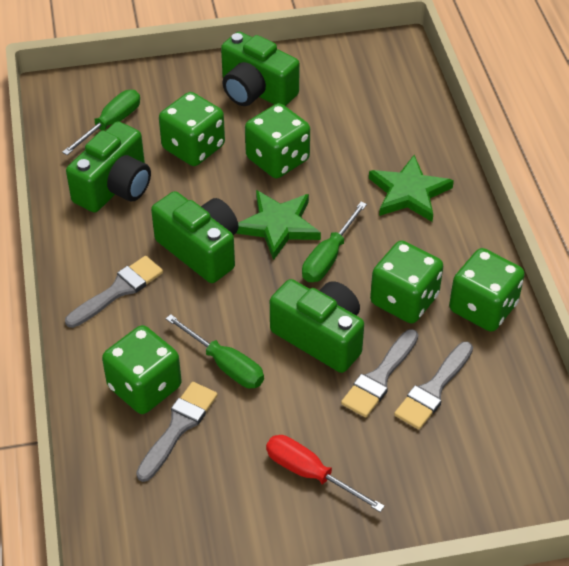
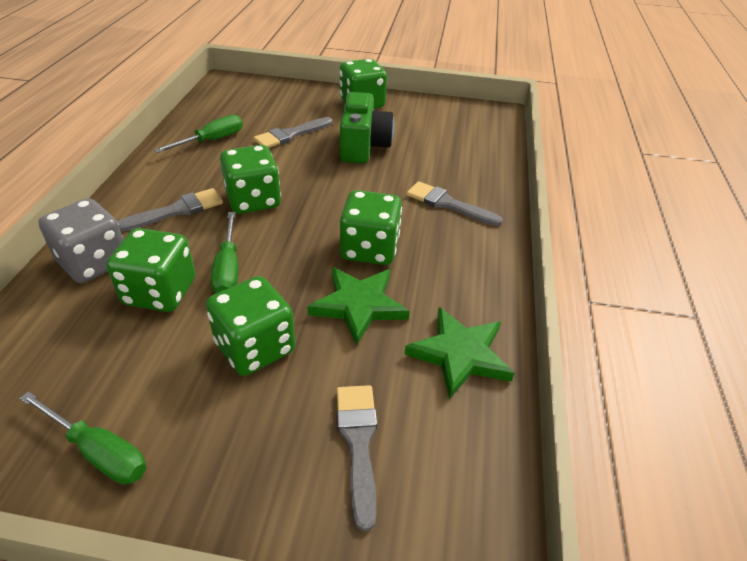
green camera: [66,121,151,213] [151,191,239,283] [221,32,300,106] [270,279,364,373] = 4 -> [340,92,394,163] = 1
grey dice: none = 0 -> [38,198,123,283] = 1
red screwdriver: [266,435,385,512] = 1 -> none = 0

